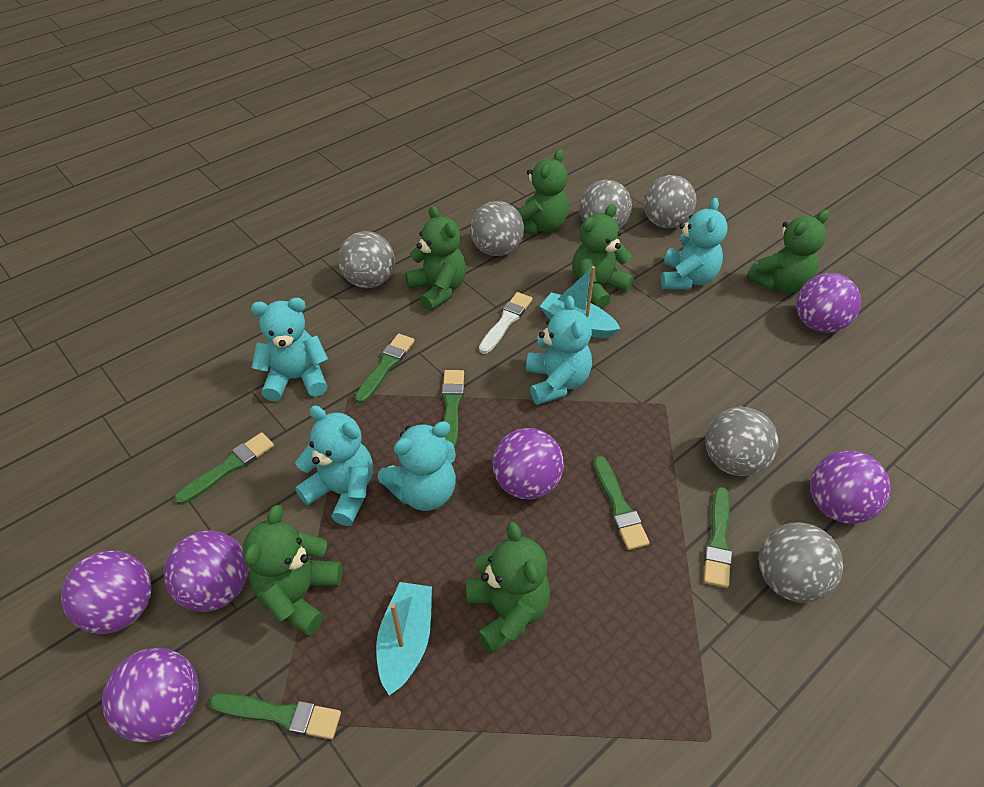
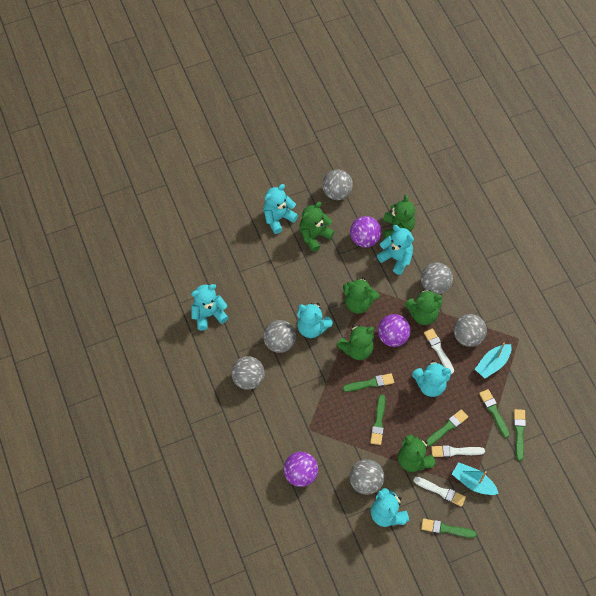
purple ball: [61,550,152,634] [102,648,199,743] [164,531,248,612] [492,428,564,499] [796,273,861,333] [810,450,891,524] = 6 -> [284,452,318,487] [350,216,381,247] [378,314,411,347] = 3
turquoise teddy bear: [251,298,328,401] [295,405,373,526] [378,421,456,511] [526,296,592,405] [661,198,728,289] = 5 -> [191,284,229,331] [263,184,298,234] [297,303,333,338] [371,488,409,527] [377,225,414,275] [412,360,451,397] = 6
white brush: [479,292,533,354] = 1 -> [413,477,466,507] [424,328,454,374] [431,445,485,457] = 3

